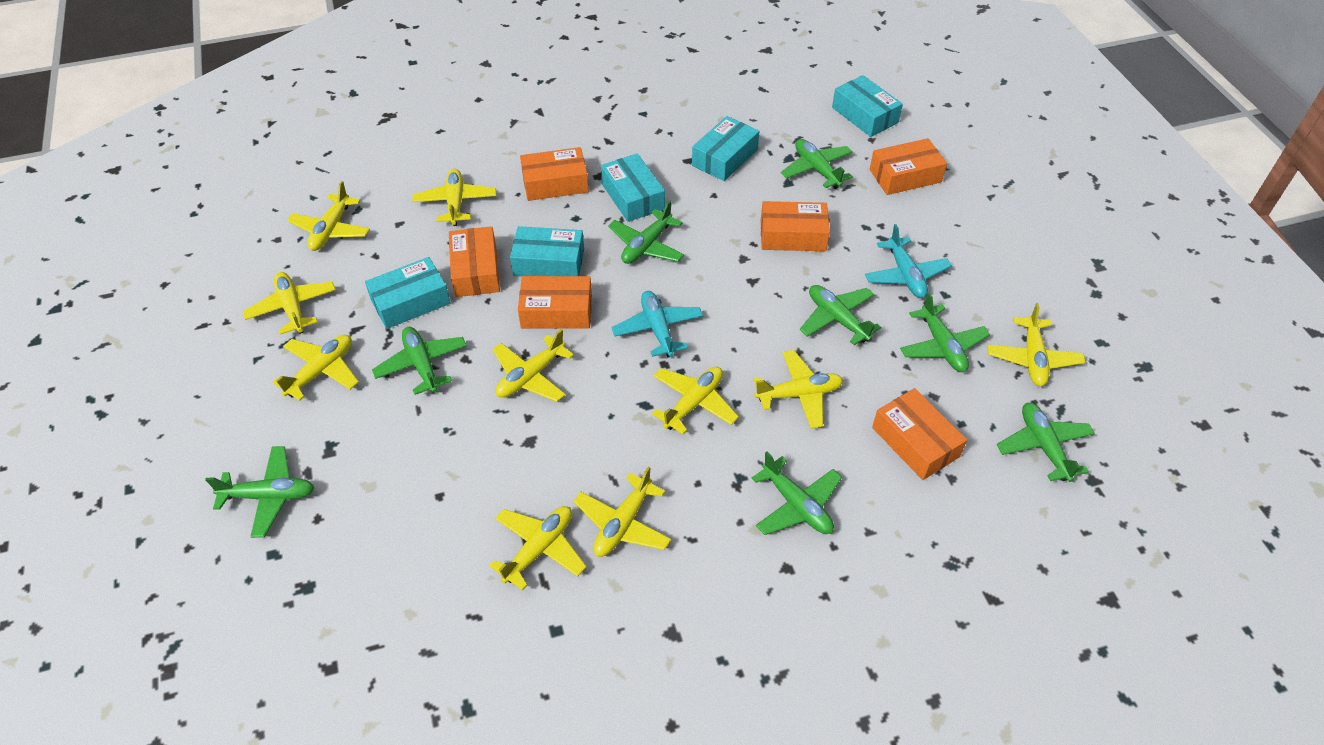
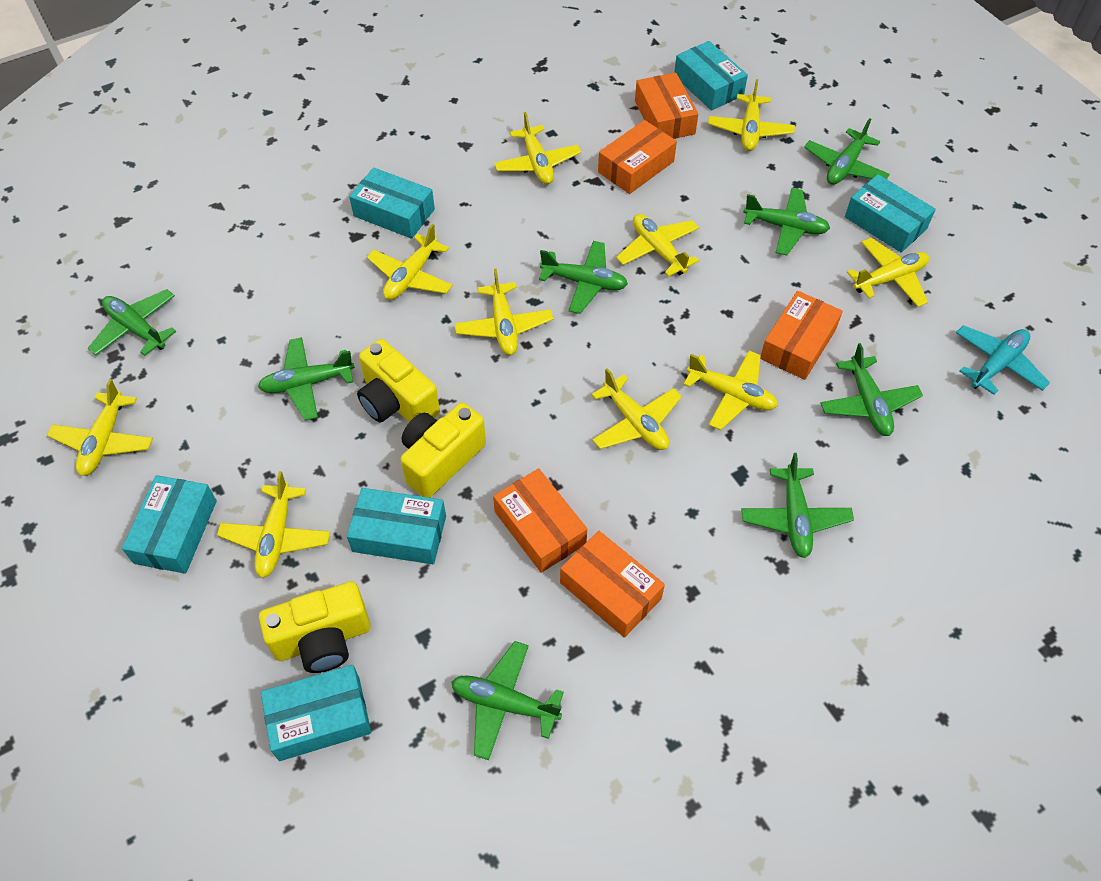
orange box: [449,226,500,297] [518,276,592,329] [520,147,589,201] [761,201,830,251] [870,138,947,195] [872,388,967,480] = 6 -> [493,468,587,573] [560,531,665,638] [598,120,677,194] [635,73,698,139] [760,291,843,380] = 5
turquoise box: [365,257,451,329] [510,226,584,277] [601,153,665,222] [692,116,760,181] [832,75,903,137] = 5 -> [122,475,217,574] [261,665,371,761] [347,488,446,564] [349,167,435,239] [674,41,748,110] [845,174,936,253] = 6
turquoise plane: [611,291,703,357] [865,224,952,298] = 2 -> [956,325,1050,395] = 1
yellow camera: none = 0 -> [259,581,371,673] [357,339,440,423] [400,403,486,498] = 3

